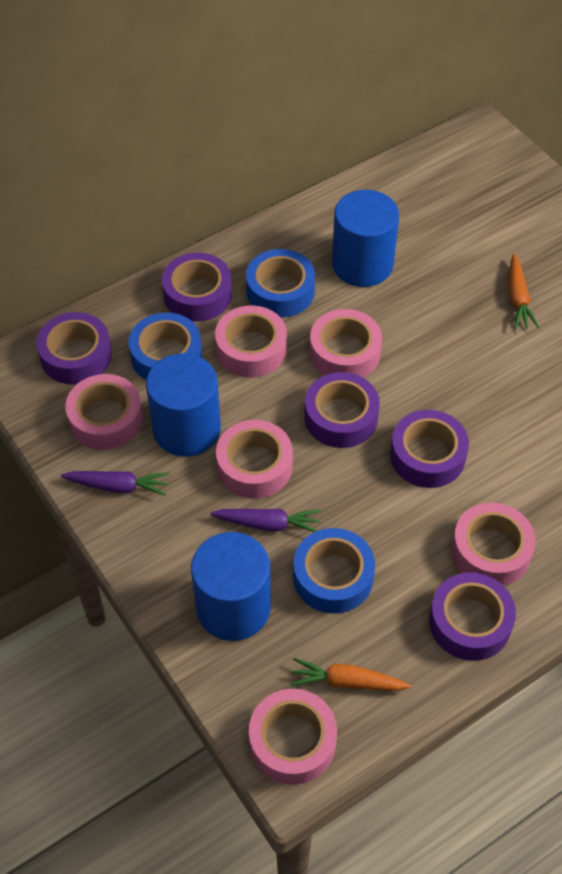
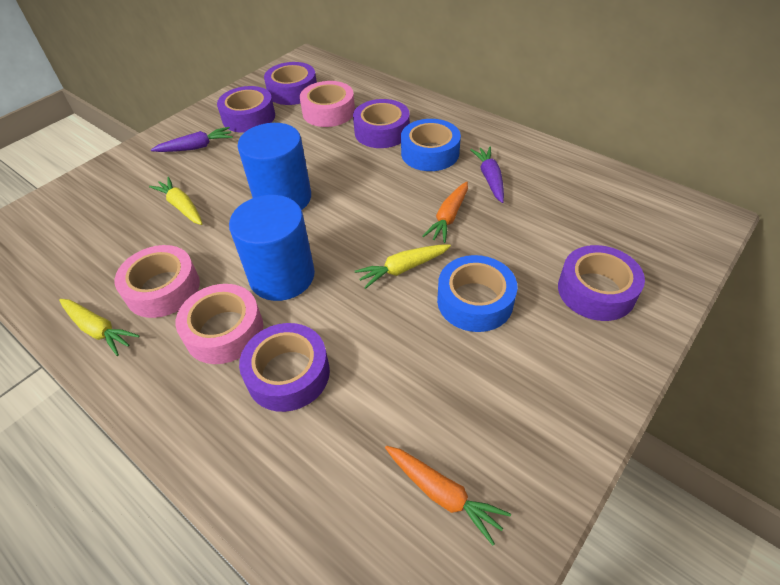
blue cylinder: [146,353,221,457] [191,532,271,641] [332,190,399,287] = 3 -> [229,195,315,301] [237,123,311,210] = 2
blue tape: [129,313,202,380] [246,249,315,318] [293,528,375,614] = 3 -> [401,119,461,171] [437,255,518,332] = 2
pink tape: [65,374,143,450] [215,306,287,377] [216,420,293,499] [249,689,337,785] [310,309,382,377] [452,503,536,586] = 6 -> [115,245,200,318] [176,284,263,364] [300,81,355,127] = 3
yellow carrot: none = 0 -> [59,299,140,356] [149,177,202,225] [355,244,451,289] = 3

